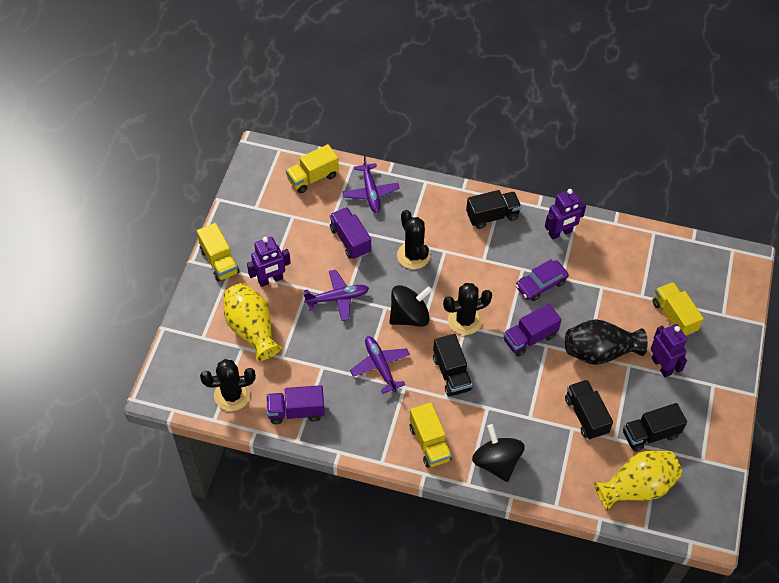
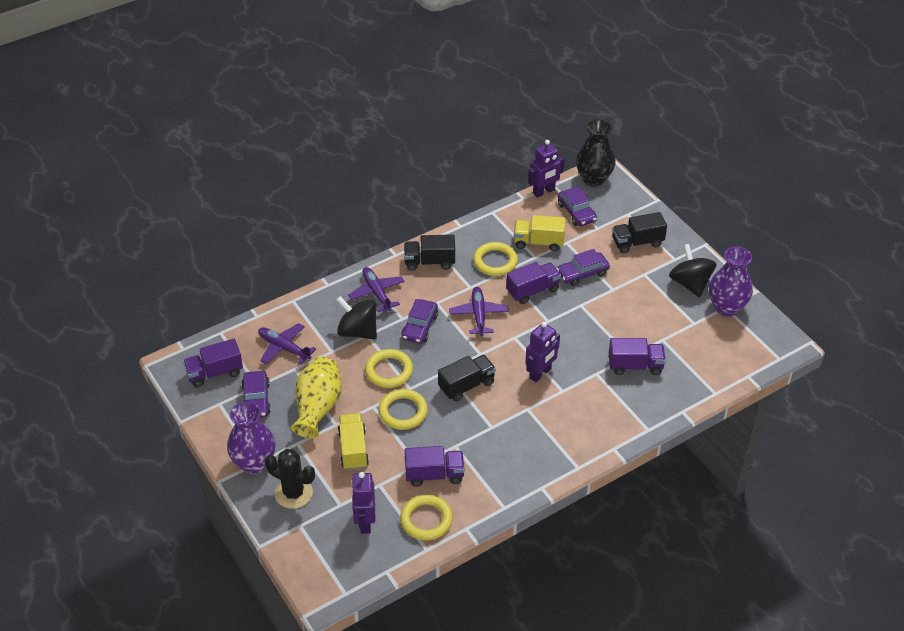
black cactus: [200,359,256,411] [397,210,430,269] [443,283,492,335] = 3 -> [265,449,315,509] = 1
black truck: [433,334,472,396] [466,190,521,229] [565,380,613,440] [623,403,687,452] = 4 -> [404,235,455,271] [438,355,496,402] [612,212,667,253] = 3
purple car: [516,259,569,301] = 1 -> [241,371,271,417] [401,299,438,344] [557,249,610,286] [558,187,597,226] = 4
purple truck: [266,385,325,424] [330,207,371,259] [503,304,562,357] = 3 -> [183,339,243,388] [405,446,465,487] [506,262,561,304] [609,338,666,375] = 4
purple vase: none = 0 -> [227,402,275,474] [709,246,753,317] = 2
yellow ring: none = 0 -> [365,349,413,388] [379,389,428,430] [400,494,453,540] [473,242,518,276] = 4
yellow truck: [197,223,239,282] [286,144,339,193] [410,402,452,468] [653,282,704,336] = 4 -> [338,413,369,470] [514,215,566,251] = 2
yellow vase: [223,283,281,361] [594,451,683,510] = 2 -> [291,357,342,438] = 1

